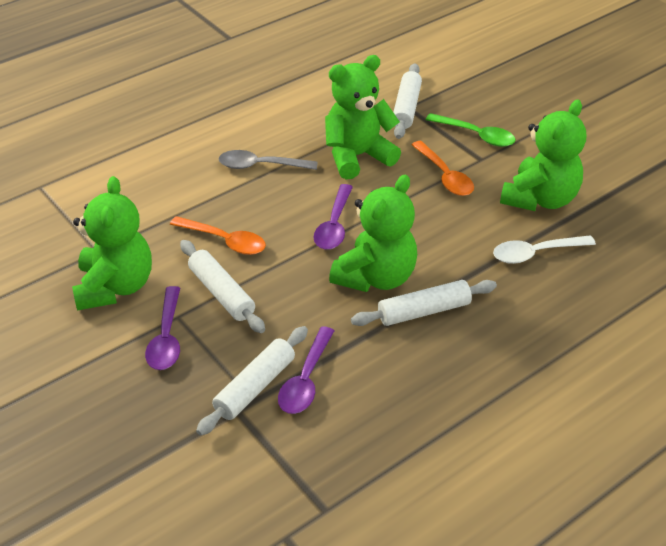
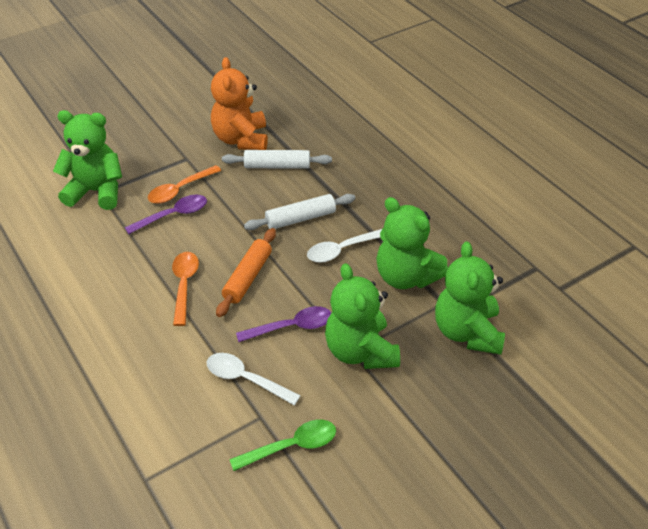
grey spoon: [218,150,318,170] = 1 -> none = 0
orange rolling pin: none = 0 -> [216,228,276,317] = 1
orange teddy bear: none = 0 -> [211,57,268,150] = 1
purple spoon: [145,286,180,370] [278,326,334,414] [313,184,353,250] = 3 -> [125,194,207,234] [236,306,331,342] = 2
white rolling pin: [180,240,265,333] [196,326,308,436] [351,280,497,326] [393,63,422,139] = 4 -> [222,150,332,169] [244,194,355,230] = 2
white spoon: [493,235,596,264] = 1 -> [207,353,301,405] [307,229,382,263] = 2

